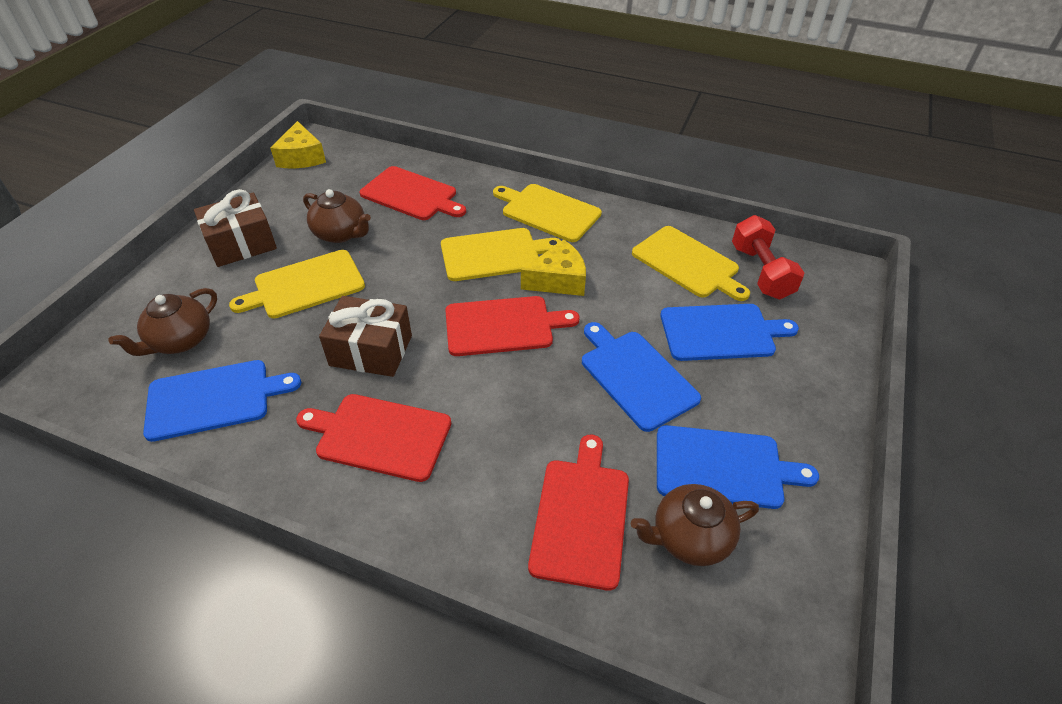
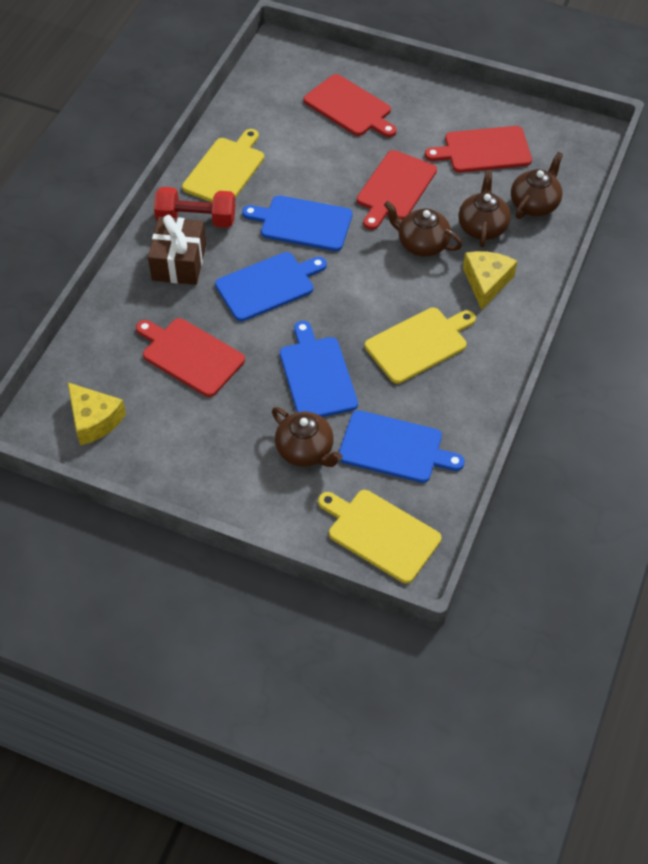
brown gift: [194,189,277,267] [319,296,412,377] = 2 -> [148,215,206,285] = 1
brown teapot: [109,288,217,356] [303,189,371,243] [631,484,759,566] = 3 -> [272,407,343,467] [384,201,462,257] [458,170,511,247] [511,152,563,219] = 4
yellow cutting board: [229,250,365,318] [441,228,561,281] [493,184,602,242] [632,226,750,301] = 4 -> [182,129,264,203] [318,490,441,584] [365,307,476,384] = 3

